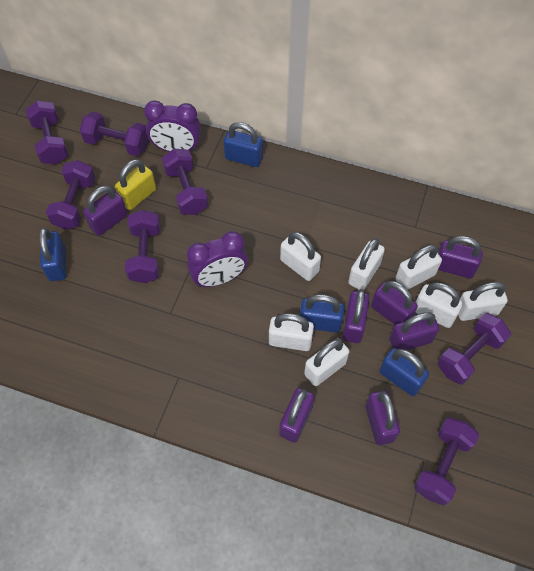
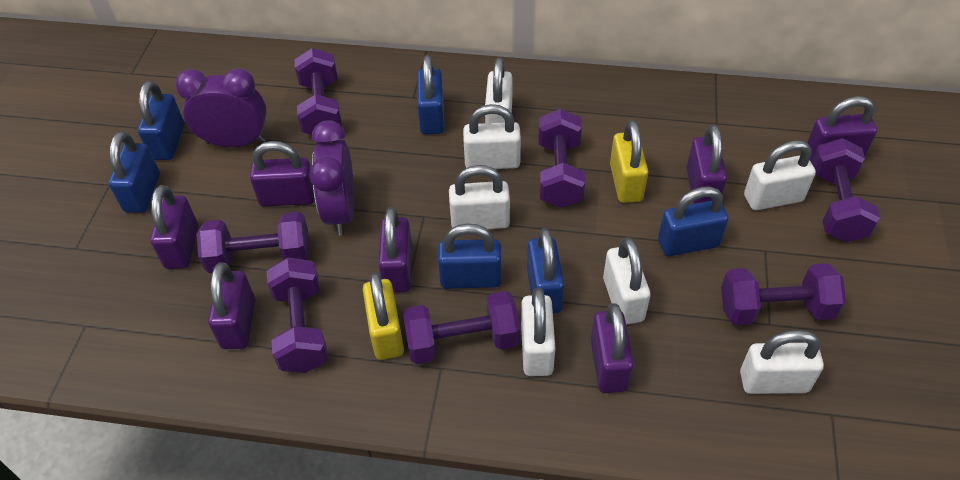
blue padlock: [39,227,66,281] [224,122,263,167] [300,294,344,333] [379,348,429,396] = 4 -> [108,131,160,213] [138,81,184,160] [417,55,444,134] [438,224,502,289] [527,228,564,314] [658,186,729,256] = 6
yellow padlock: [115,159,156,210] = 1 -> [363,272,404,360] [610,120,648,203] = 2

